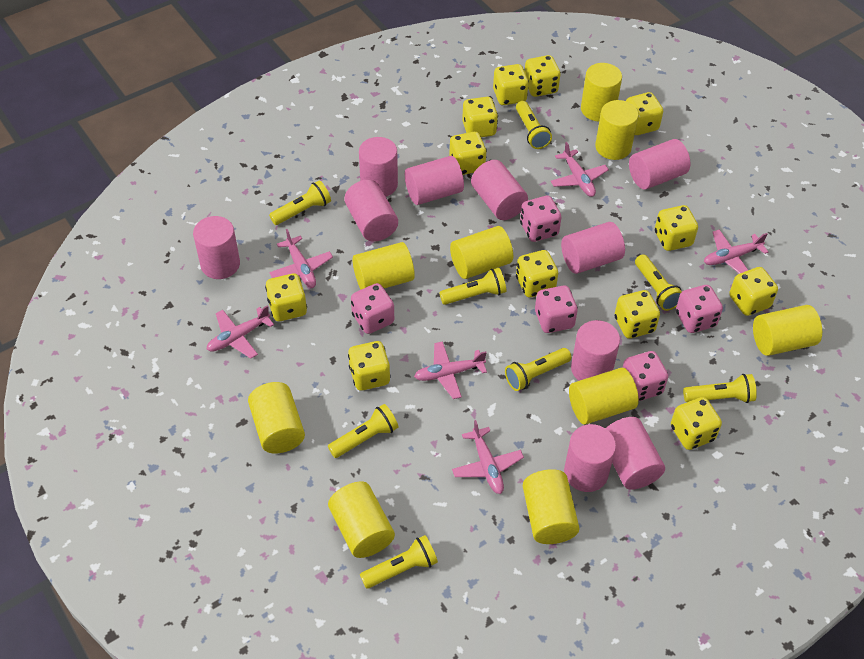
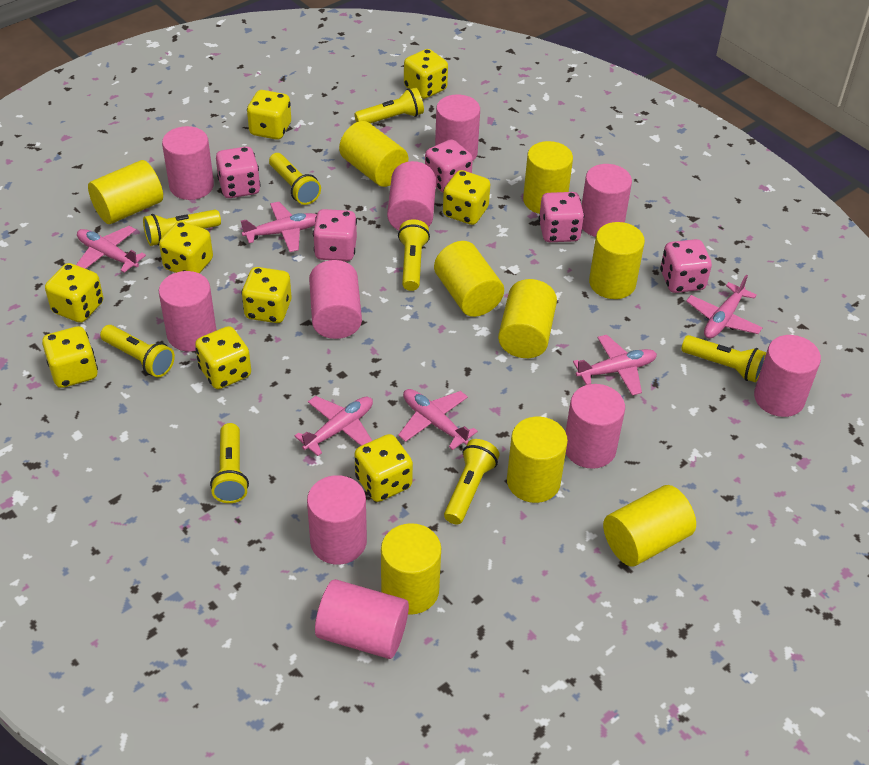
yellow dice: [265,273,307,321] [348,341,391,391] [450,132,487,175] [462,97,498,137] [493,64,529,105] [516,250,558,297] [525,55,561,97] [615,290,660,338] [626,92,663,135] [655,205,698,251] [671,397,722,450] [729,267,778,316] = 12 -> [42,326,98,388] [45,263,103,323] [159,221,213,274] [195,326,251,389] [241,267,292,323] [247,90,291,140] [354,434,413,502] [404,49,448,99] [443,170,490,225] = 9

